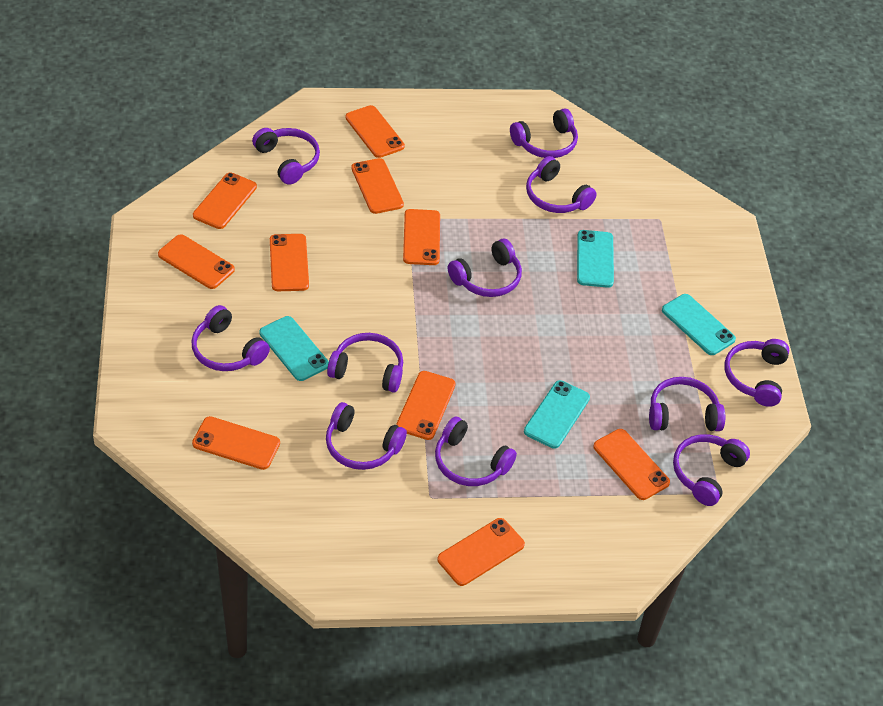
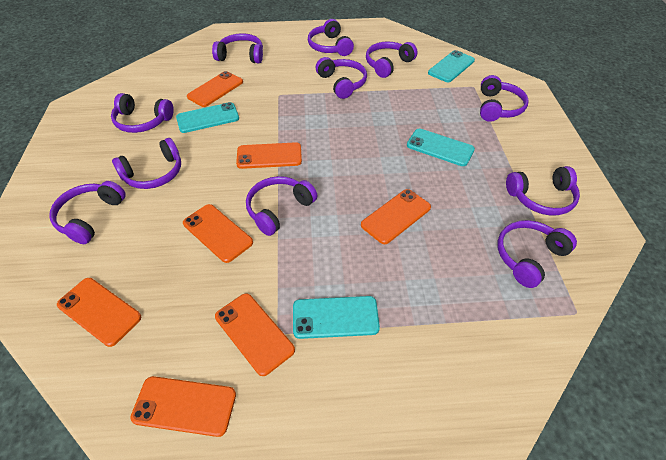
orange phone: [158,234,235,289] [192,416,280,470] [193,173,257,229] [270,234,309,291] [346,105,405,158] [351,158,404,214] [396,371,455,440] [403,209,440,265] [437,518,525,586] [593,429,670,500] = 10 -> [57,278,141,347] [130,376,236,437] [183,204,253,263] [187,71,243,107] [215,293,295,376] [236,142,302,169] [361,189,431,244] = 7

